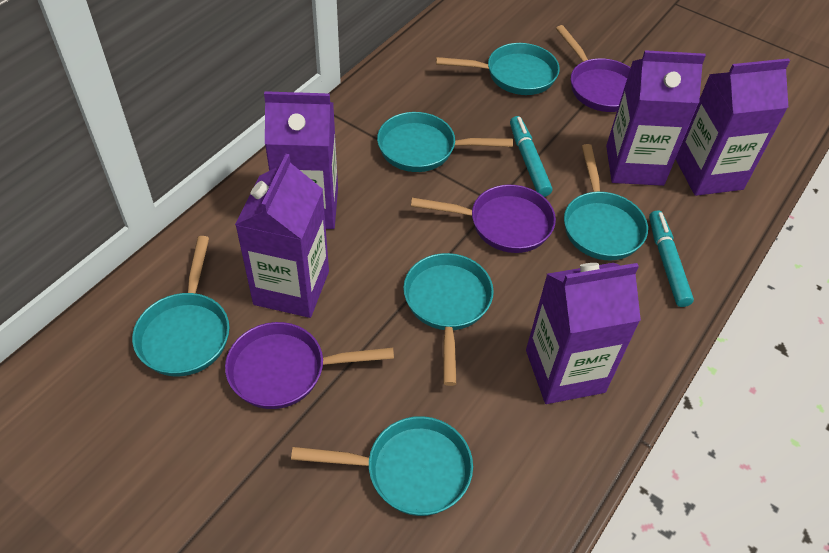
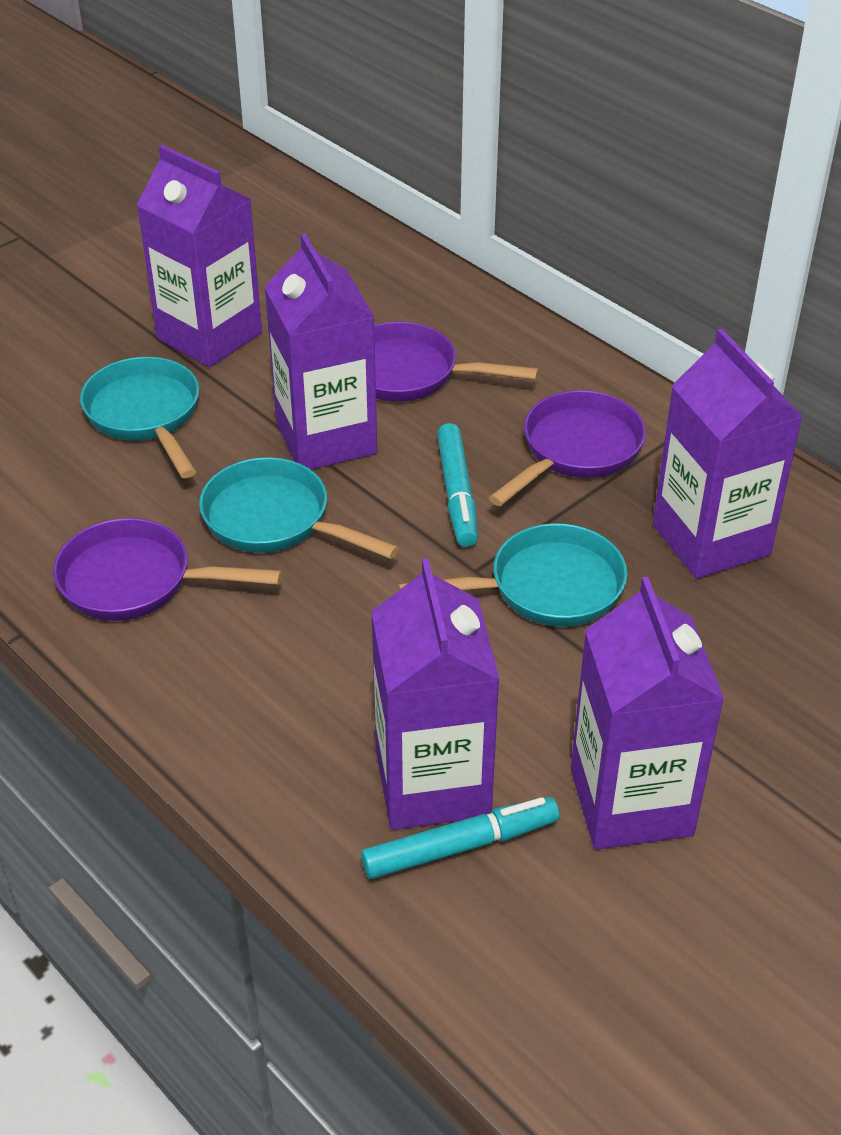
turquoise pan: [132,236,230,376] [291,416,473,516] [377,112,513,172] [403,253,494,386] [436,43,560,95] [564,144,648,260] = 6 -> [80,357,199,478] [199,457,399,559] [398,523,627,627] = 3

